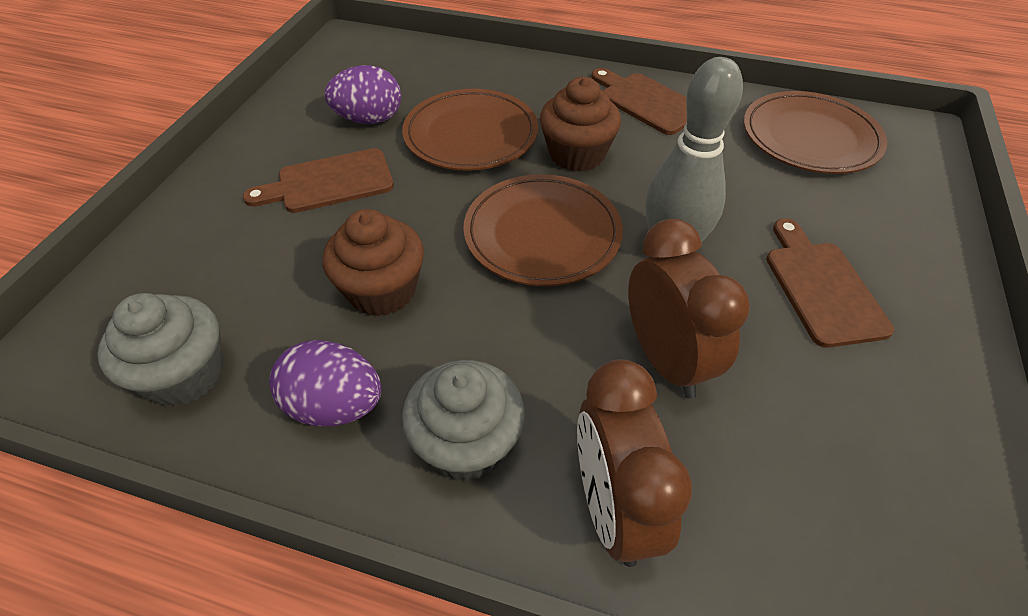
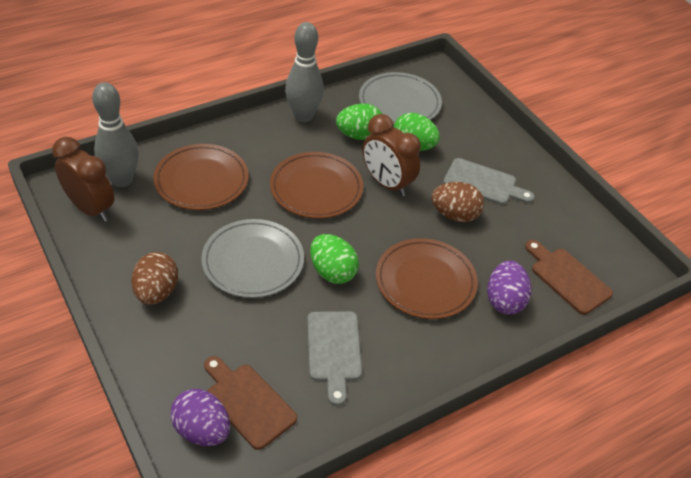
brown cupcake: [323,209,424,316] [540,77,621,172] = 2 -> none = 0
brown cutting board: [243,148,394,213] [592,68,687,135] [766,218,894,348] = 3 -> [204,356,297,450] [525,240,613,315] = 2
brown egg: none = 0 -> [131,252,178,305] [432,182,484,222] = 2
green egg: none = 0 -> [310,234,359,284] [336,104,382,140] [394,113,440,151] = 3
grey bowling pin: [646,57,743,242] = 1 -> [92,82,139,187] [285,22,324,122] = 2
grey cupcake: [97,293,223,406] [402,360,525,482] = 2 -> none = 0
grey cutting board: none = 0 -> [307,311,362,406] [443,158,534,205] = 2
grey plate: none = 0 -> [201,219,304,298] [359,72,442,125] = 2

